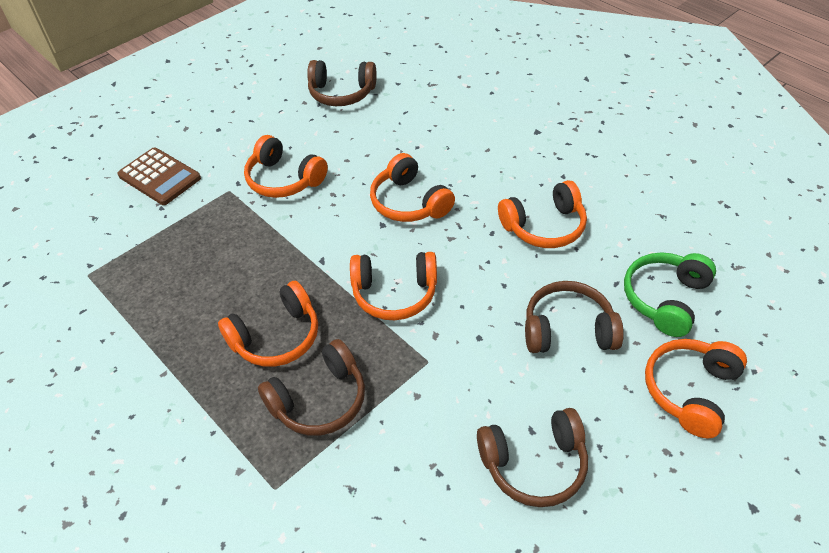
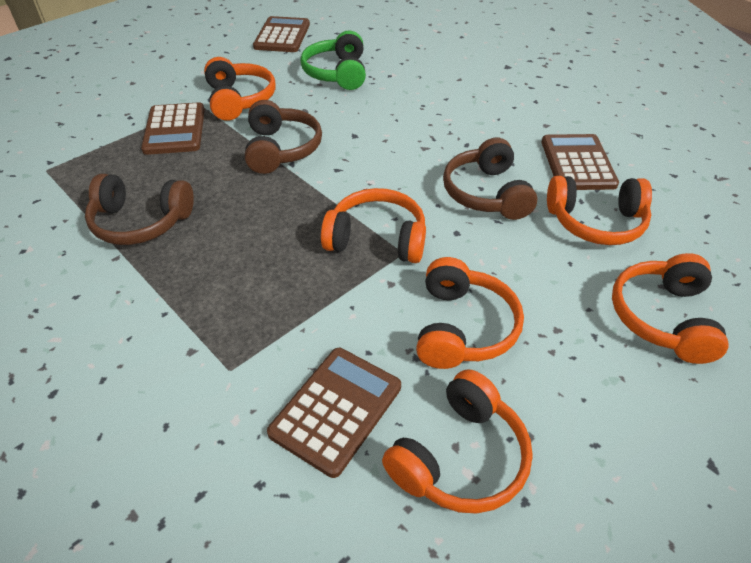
brown calculator: [118,148,201,205] = 1 -> [141,102,205,155] [253,16,310,52] [267,348,401,478] [541,134,619,190] = 4
brown headphones: [258,339,365,436] [307,60,376,106] [477,408,588,507] [525,281,624,353] = 4 -> [85,174,194,245] [245,100,322,174] [443,138,537,220] = 3

